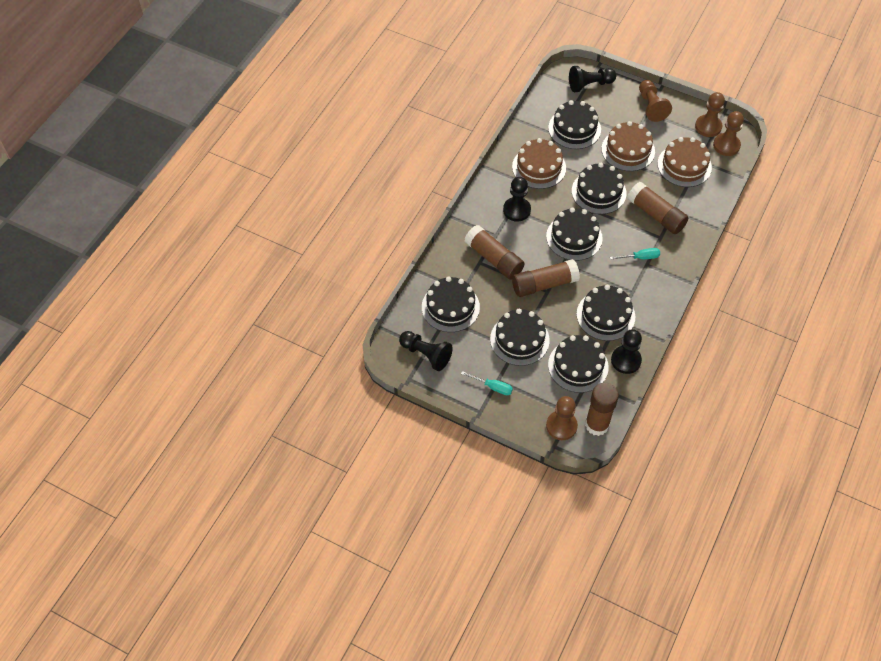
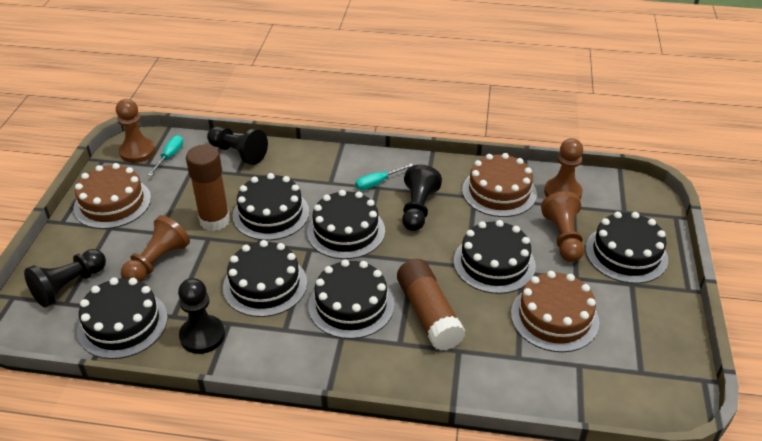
brown glue stick: [464,225,524,280] [512,259,580,297] [585,383,619,436] [627,182,689,234] = 4 -> [186,145,230,231] [397,259,465,351] = 2

